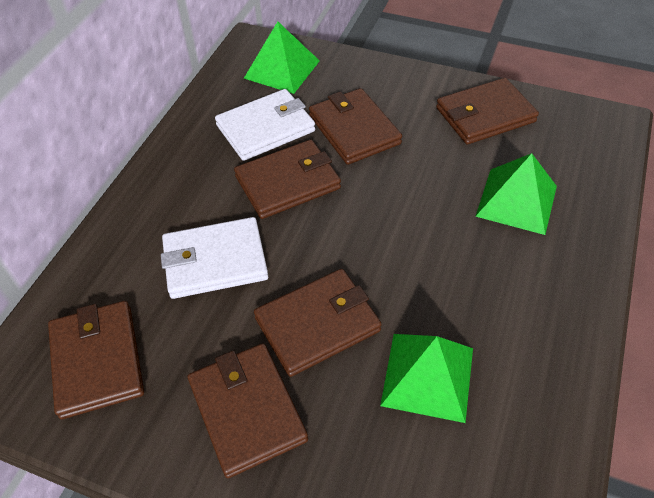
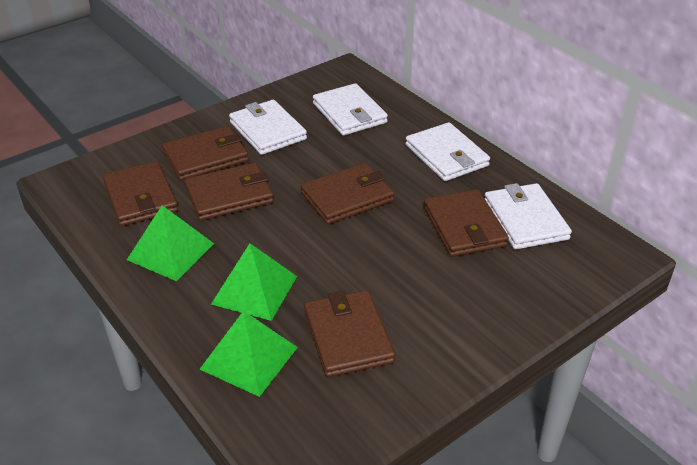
white wallet: [161,217,268,299] [215,89,315,161] = 2 -> [229,100,307,155] [313,83,388,136] [405,122,490,181] [484,183,572,250] = 4

